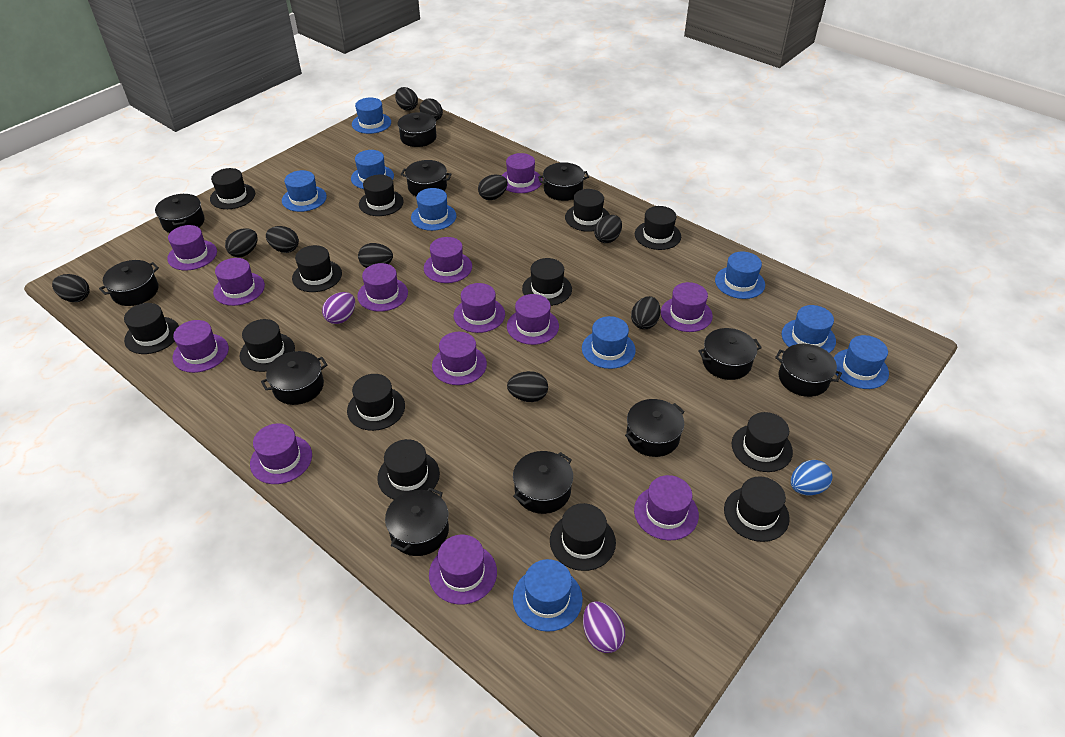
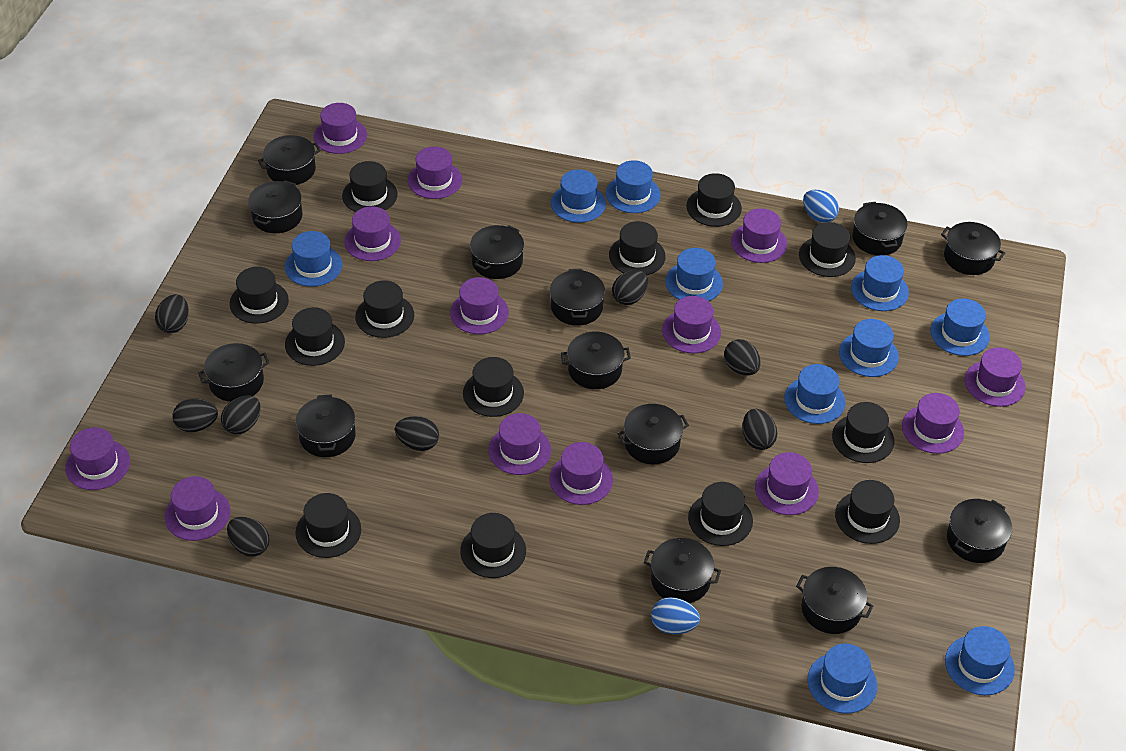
black egg: [52,274,90,302] [225,228,258,257] [266,226,299,253] [358,243,393,268] [395,87,418,111] [420,98,443,121] [478,174,508,200] [507,371,548,402] [594,215,622,243] [631,296,661,329] = 10 -> [155,294,189,333] [173,398,218,432] [221,396,261,434] [227,517,269,557] [395,416,439,451] [612,270,648,305] [724,339,761,376] [742,409,777,450] = 8
black pot: [99,260,159,306] [155,193,205,233] [261,351,327,405] [385,488,449,556] [398,112,437,147] [401,160,452,197] [513,451,573,514] [538,162,589,201] [625,399,685,457] [698,328,762,380] [775,344,842,397] = 11 -> [198,343,269,402] [248,180,302,233] [258,135,321,185] [295,394,356,457] [470,225,524,279] [550,269,605,326] [561,332,631,389] [618,404,689,464] [644,538,721,603] [796,567,873,634] [852,202,908,255] [941,222,1005,275] [947,499,1012,563] = 13
blue egg: [791,460,833,495] = 1 -> [651,597,700,634] [803,190,839,223] = 2
blue hat: [282,170,327,212] [351,150,394,189] [352,98,391,134] [411,188,456,231] [513,559,583,632] [582,316,636,369] [715,251,765,299] [782,305,836,353] [834,335,889,389] = 9 -> [285,231,342,287] [551,169,606,223] [606,160,661,213] [665,248,723,301] [784,364,846,424] [807,644,877,714] [839,319,899,377] [851,255,909,311] [931,298,990,356] [945,626,1015,695] = 10
purple egg: [322,292,355,324] [583,601,625,653] = 2 -> none = 0

